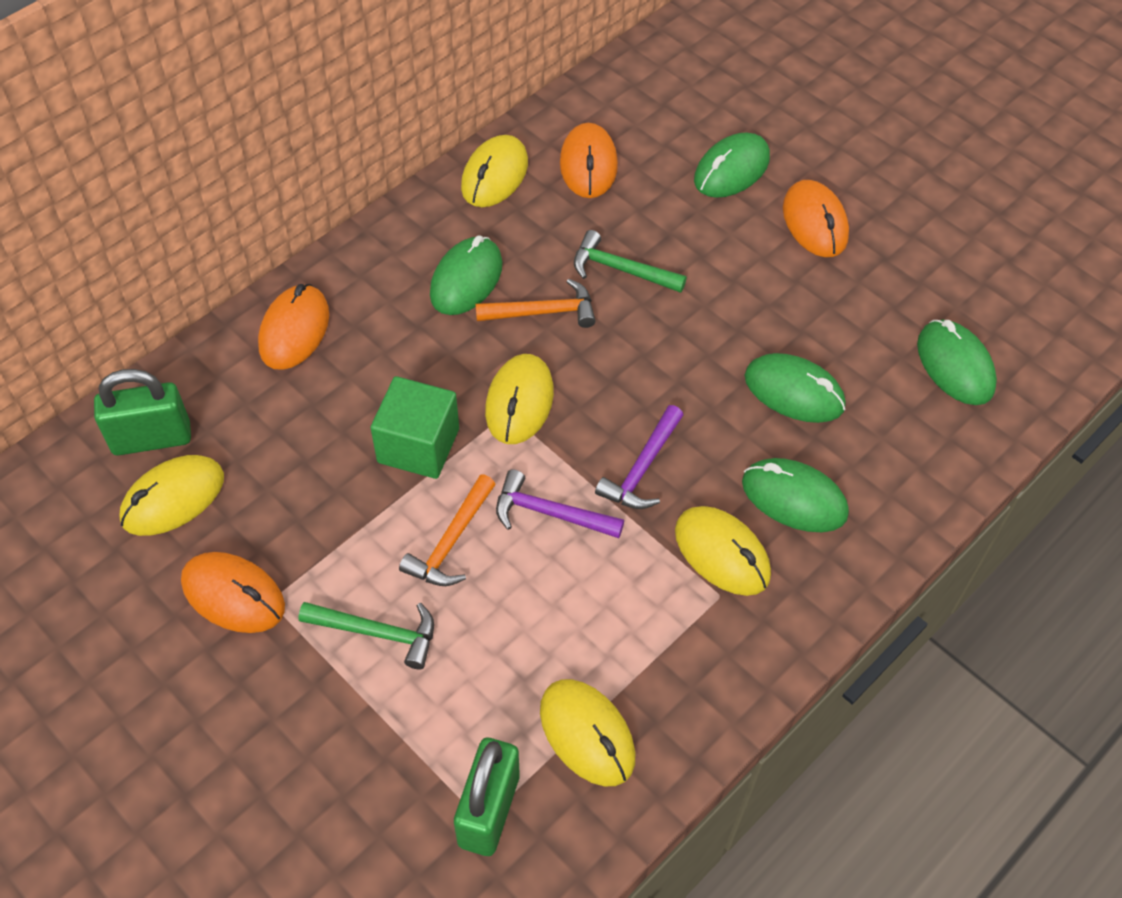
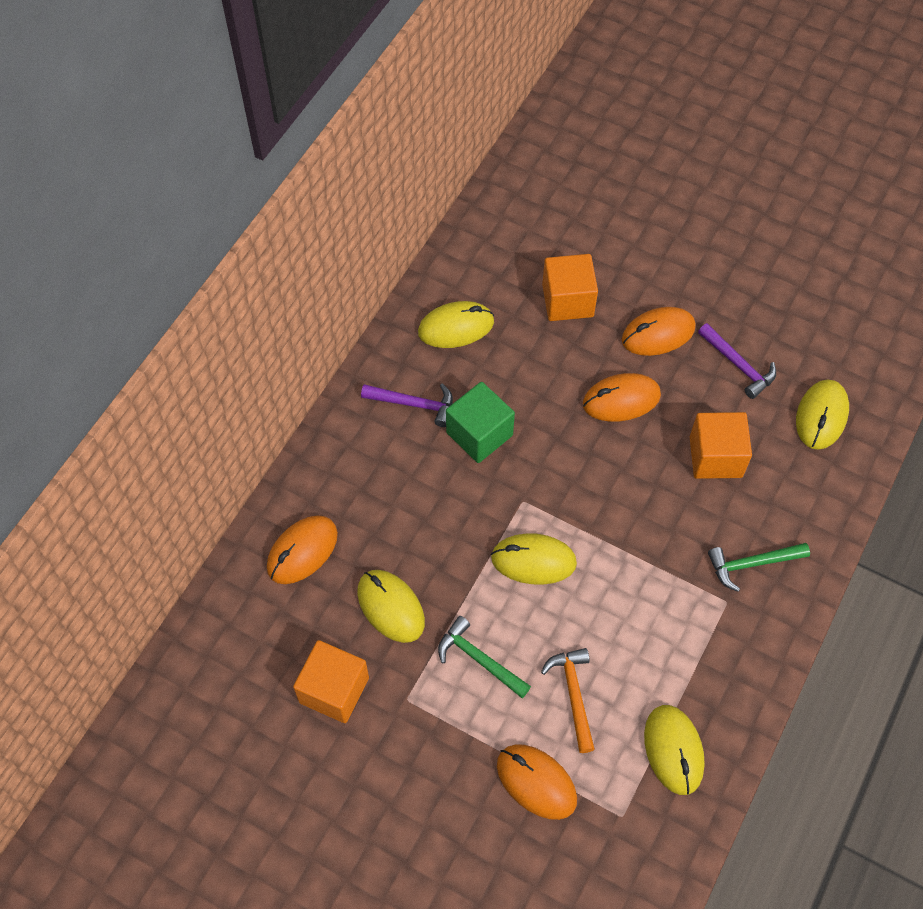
green mouse: [430,236,503,315] [694,133,770,198] [742,458,849,532] [745,353,845,423] [917,320,997,405] = 5 -> none = 0
green padlock: [94,369,191,456] [454,738,520,856] = 2 -> none = 0
orange cube: none = 0 -> [293,640,369,723] [542,254,598,321] [690,412,752,479] = 3
orange hammer: [399,474,496,586] [475,279,596,328] = 2 -> [541,648,595,753] = 1

